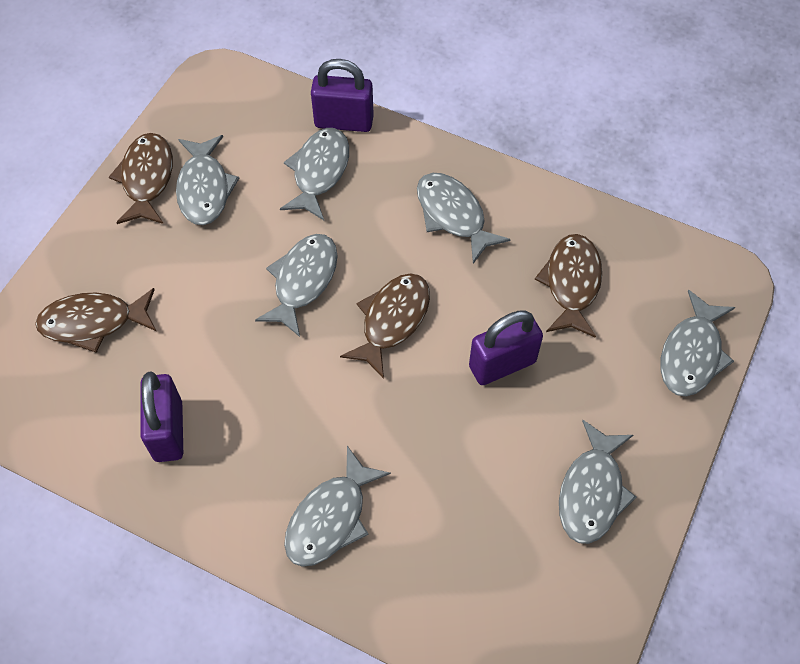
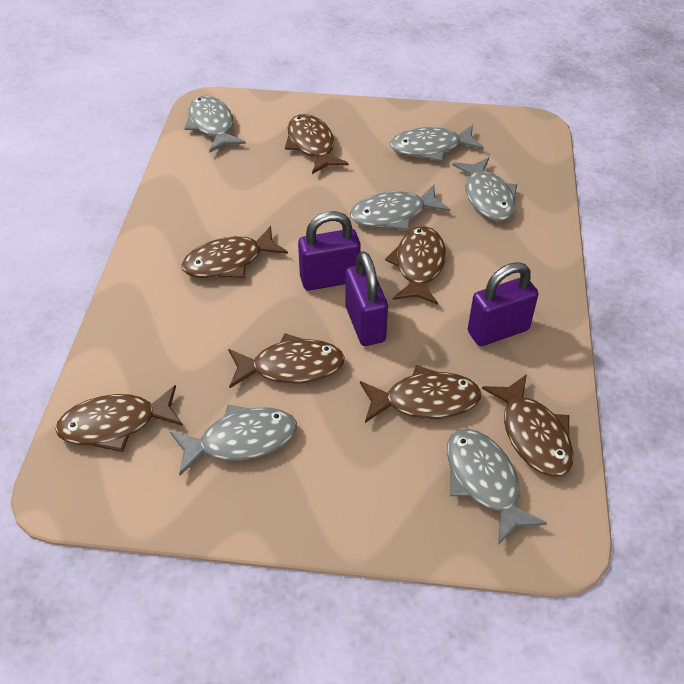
brown fish: [35,288,156,353] [109,133,173,224] [340,273,430,379] [535,234,602,338] = 4 -> [55,385,183,452] [182,226,288,278] [228,333,345,388] [285,114,349,174] [360,365,481,423] [385,226,446,305] [482,374,573,477] = 7
grey fish: [176,135,239,225] [255,234,337,337] [280,128,349,220] [284,446,391,567] [417,173,510,264] [559,420,636,544] [660,290,735,396] = 7 -> [170,405,297,475] [184,96,246,153] [350,185,450,230] [390,125,484,162] [447,429,547,545] [452,157,517,221] = 6

